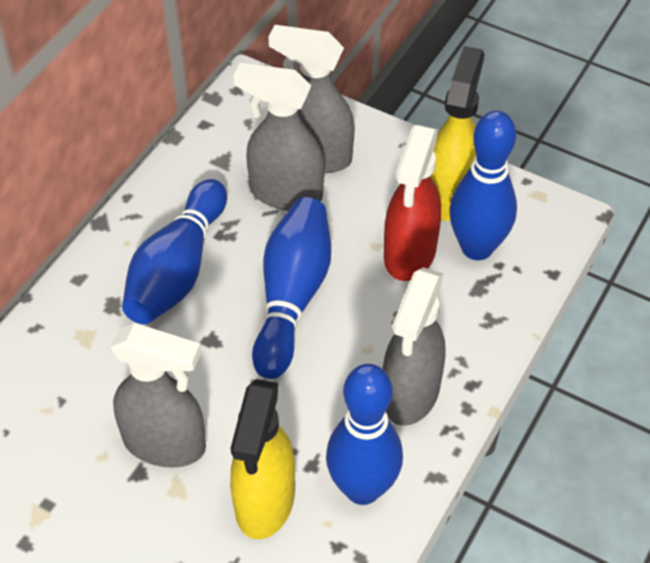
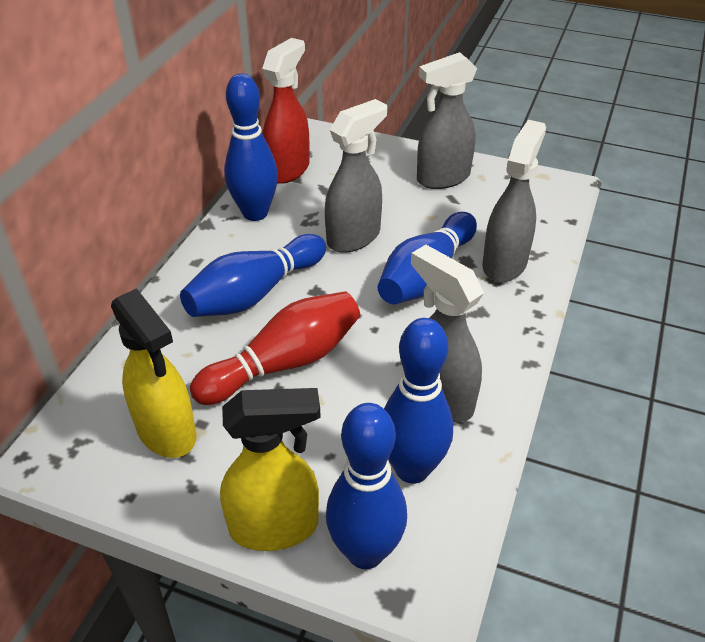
blue bowling pin: [122,179,227,324] [252,197,331,379] [326,364,403,505] [449,111,517,260] = 4 -> [180,234,326,317] [224,73,278,221] [326,403,407,569] [378,212,477,304] [384,318,453,484] = 5
red bowling pin: none = 0 -> [190,291,360,405] = 1

